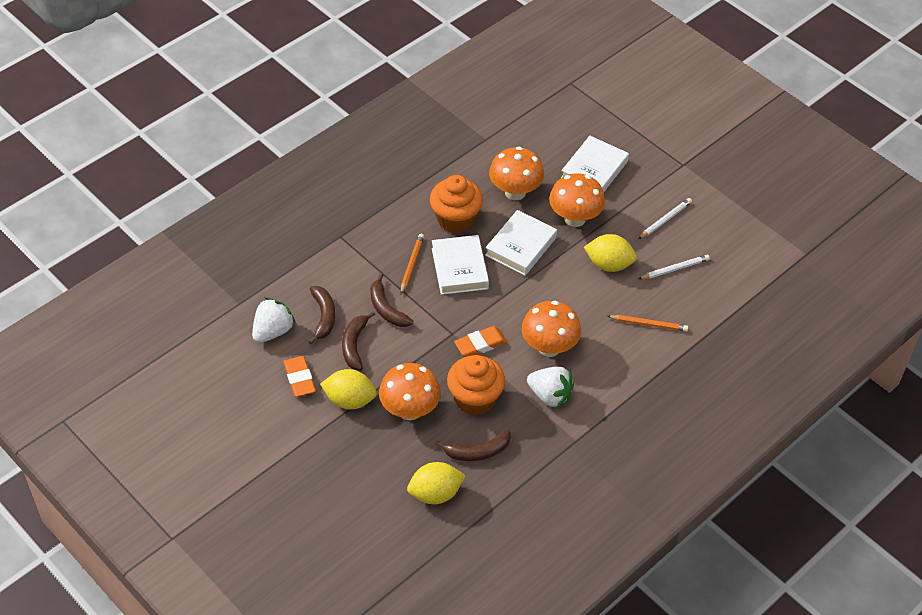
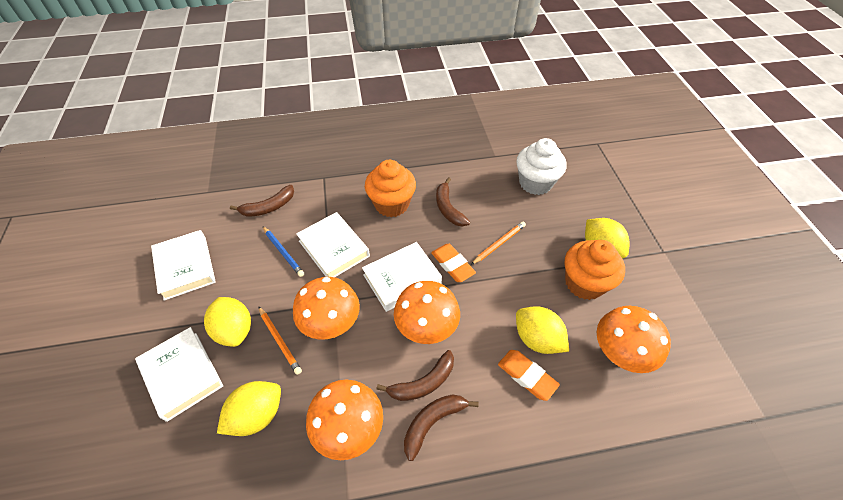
blue pencil: none = 0 -> [263,226,304,277] = 1
white book: [432,235,489,295] [485,210,557,276] [561,136,629,192] = 3 -> [135,327,223,422] [151,230,216,301] [296,212,370,277] [362,242,442,312] = 4
white cupcake: none = 0 -> [516,138,567,195] = 1
white pencil: [638,198,692,239] [639,255,710,279] = 2 -> none = 0
white strawberry: [252,297,296,343] [527,367,574,409] = 2 -> none = 0
yellow lemon: [320,369,377,409] [407,462,466,504] [584,234,637,272] = 3 -> [204,297,251,347] [217,381,281,436] [516,306,569,354] [585,218,629,258] = 4

